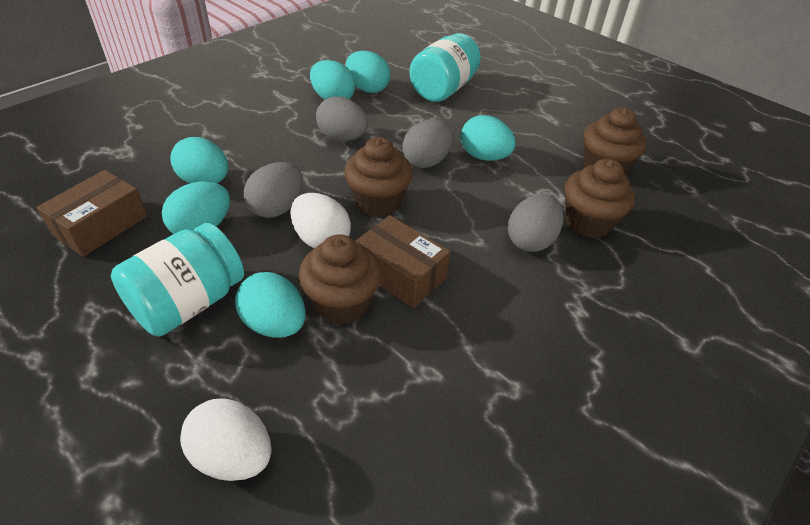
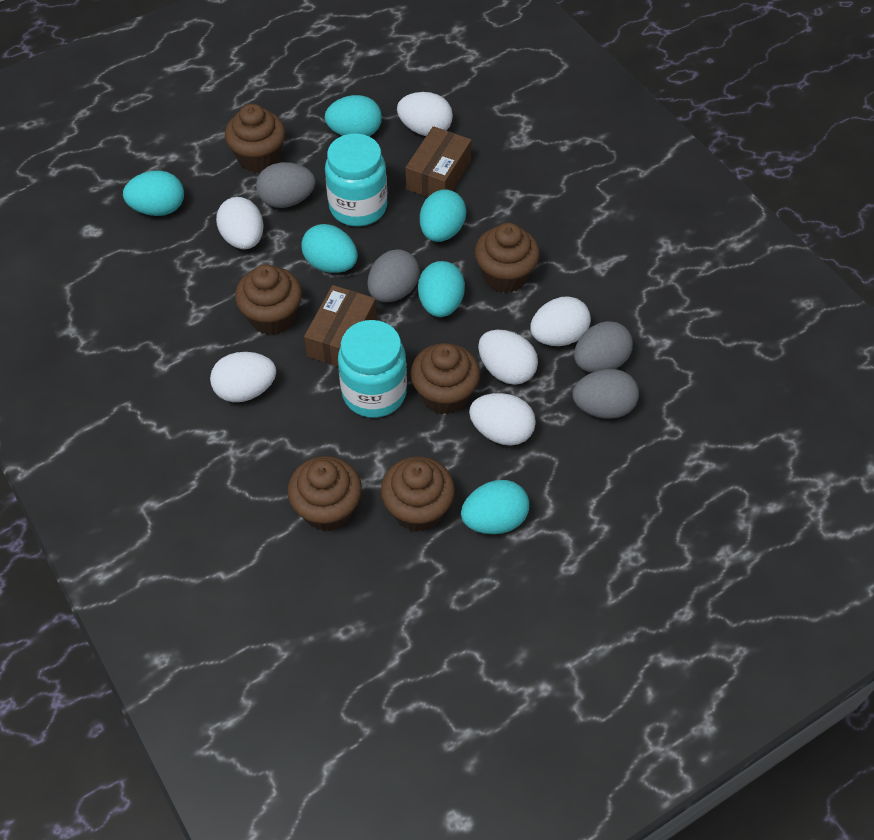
brown cupcake: [299,234,382,324] [344,137,413,217] [564,158,635,238] [583,107,647,174] = 4 -> [225,104,285,173] [235,264,302,335] [288,456,362,531] [381,456,455,532] [410,343,480,415] [475,223,540,293] = 6
white egg: [180,398,271,481] [290,193,351,249] = 2 -> [210,352,276,402] [216,197,264,249] [397,92,453,136] [469,393,536,446] [478,330,538,385] [530,296,591,346] = 6

